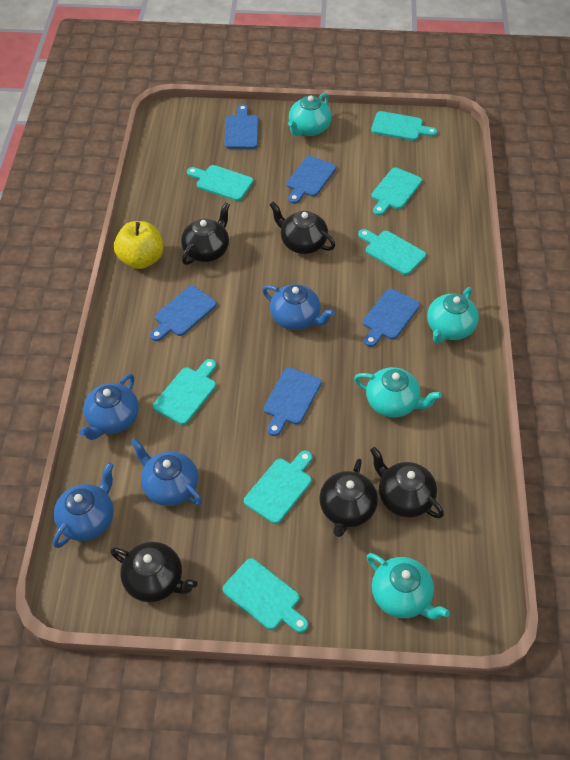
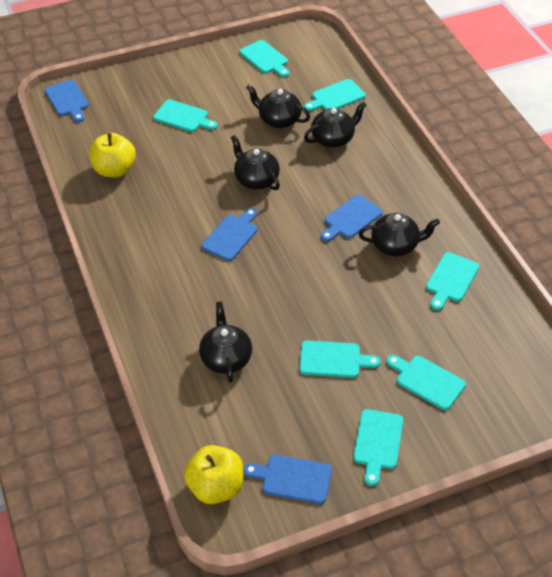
blue cutting board: [150,286,217,341] [224,104,258,149] [264,367,321,436] [286,156,336,204] [363,289,420,347] = 5 -> [45,80,89,122] [202,208,258,261] [244,454,332,504] [321,195,383,242] = 4
blue teapot: [53,462,114,548] [79,374,139,440] [131,438,202,506] [262,284,335,330] = 4 -> none = 0
turquoise teapot: [288,93,332,136] [354,367,442,418] [367,553,450,620] [427,287,479,343] = 4 -> none = 0
yellow apple: [114,221,163,269] = 1 -> [89,133,136,177] [184,445,243,504] = 2

